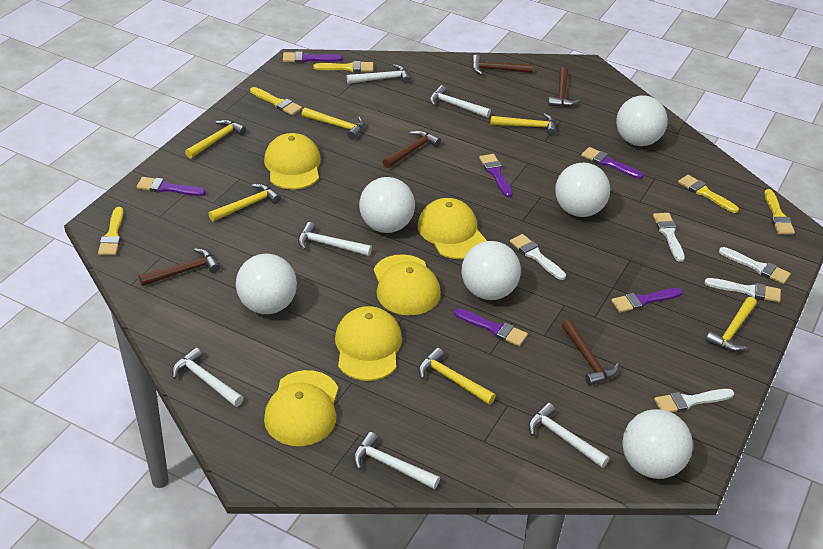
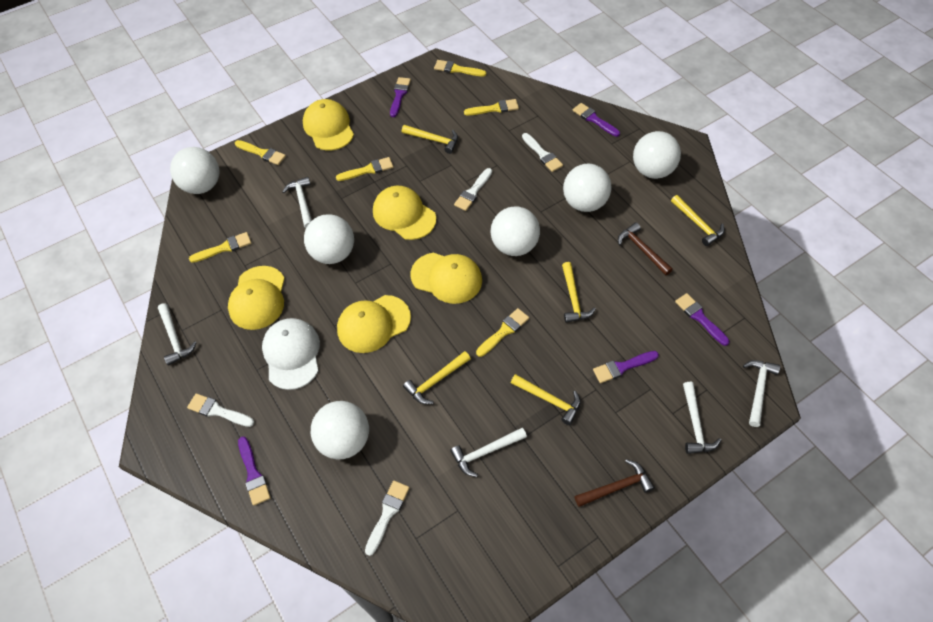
brown hammer: [139,248,220,286] [383,130,441,168] [472,55,533,75] [548,67,579,107] [562,320,619,386] = 5 -> [575,459,655,507] [618,223,673,275] = 2
purple brush: [137,177,206,196] [283,51,342,63] [454,308,528,346] [479,154,513,197] [581,147,644,179] [611,288,683,313] = 6 -> [238,436,271,506] [390,77,411,117] [573,103,620,137] [593,351,659,383] [675,293,730,346] = 5
white brush: [510,234,566,280] [653,213,685,262] [654,389,734,412] [705,278,781,302] [719,247,791,284] = 5 -> [187,393,254,427] [365,481,410,556] [454,168,492,211] [522,133,563,172] = 4
white cap: none = 0 -> [262,318,320,390] = 1
white hammer: [172,347,244,407] [298,222,372,256] [347,64,411,84] [353,432,440,489] [430,85,491,118] [528,403,610,468] = 6 -> [158,303,197,365] [282,177,312,228] [450,428,527,477] [683,382,721,454] [743,360,780,427] = 5
yellow brush: [98,207,124,255] [250,87,302,115] [313,61,373,72] [678,175,739,213] [764,189,795,234] = 5 -> [189,232,251,263] [235,140,286,165] [336,157,393,181] [434,60,486,76] [464,99,519,115] [476,308,529,357] = 6
yellow hammer: [185,119,246,158] [208,184,281,222] [301,107,365,139] [419,348,496,405] [490,113,556,136] [706,297,757,352] = 6 -> [402,125,458,154] [403,351,471,404] [511,374,581,425] [562,262,596,323] [671,195,725,246] = 5

